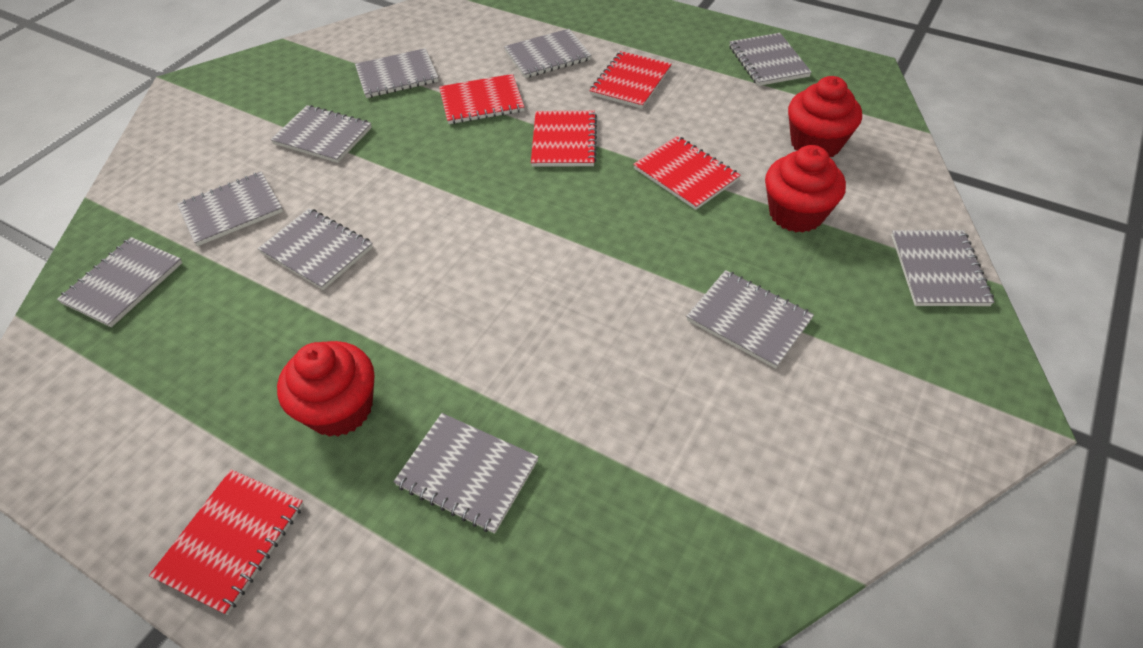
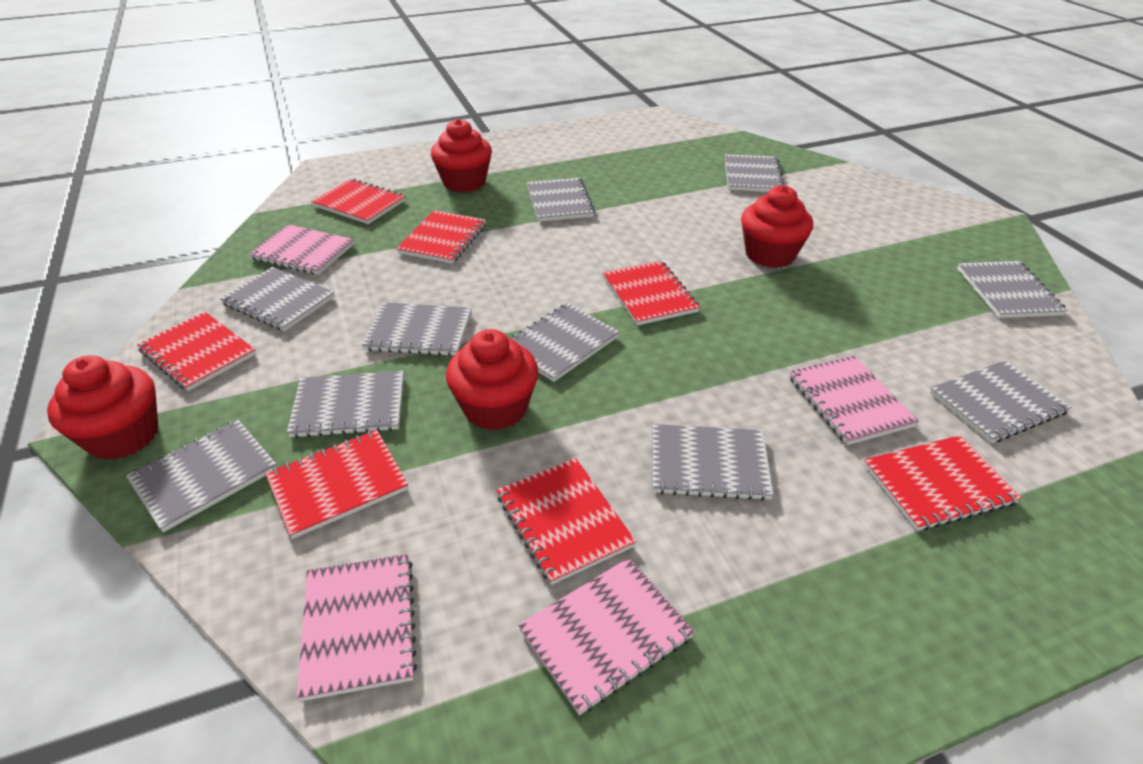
pink notebook: none = 0 -> [249,224,354,275] [297,554,417,701] [518,558,695,715] [789,356,919,445] = 4
red cupcake: [277,341,374,437] [765,145,846,233] [788,76,862,157] = 3 -> [47,355,158,460] [431,119,492,192] [446,329,539,430] [741,185,813,268] = 4
red notebook: [149,470,304,615] [439,74,524,124] [531,111,597,167] [589,51,672,109] [633,136,741,210] = 5 -> [137,312,256,391] [265,430,408,539] [311,178,405,224] [396,210,486,264] [497,458,636,585] [603,260,700,326] [864,435,1022,531] = 7

